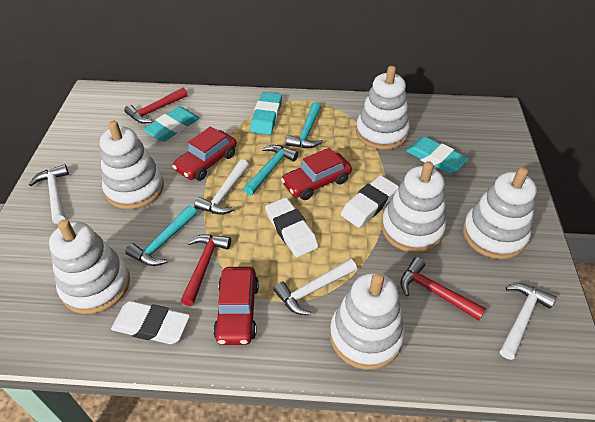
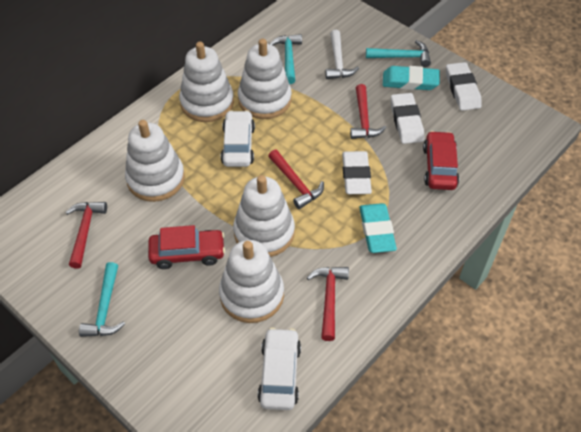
red car: [172,126,237,181] [213,267,259,345] [281,148,352,200] = 3 -> [148,225,225,269] [423,131,459,190] = 2
red hammer: [124,88,188,124] [181,234,231,306] [400,257,486,321] = 3 -> [66,202,107,269] [268,150,324,209] [307,267,349,341] [350,84,386,139] = 4
turquoise eraser: [143,107,200,142] [250,92,282,135] [406,137,469,174] = 3 -> [359,203,397,253] [383,66,440,90] = 2
white car: none = 0 -> [221,110,255,167] [258,327,301,410] = 2
white hammer: [29,164,69,224] [194,159,249,215] [273,259,357,315] [500,283,556,360] = 4 -> [326,30,359,79] = 1
white stacking toy: [49,219,130,314] [100,121,164,210] [330,273,405,370] [356,66,410,150] [381,161,446,253] [463,167,537,259] = 6 -> [125,120,185,202] [179,42,234,122] [219,240,284,323] [233,175,295,257] [238,39,292,119] = 5

